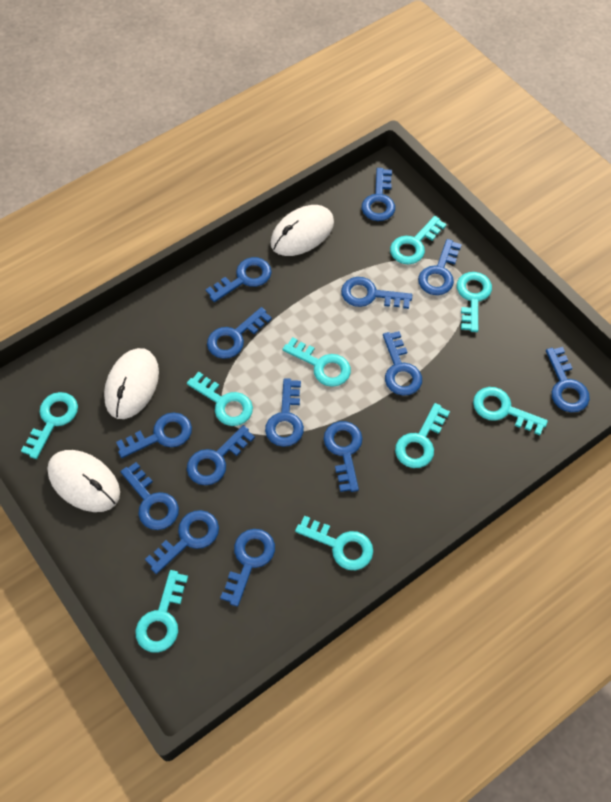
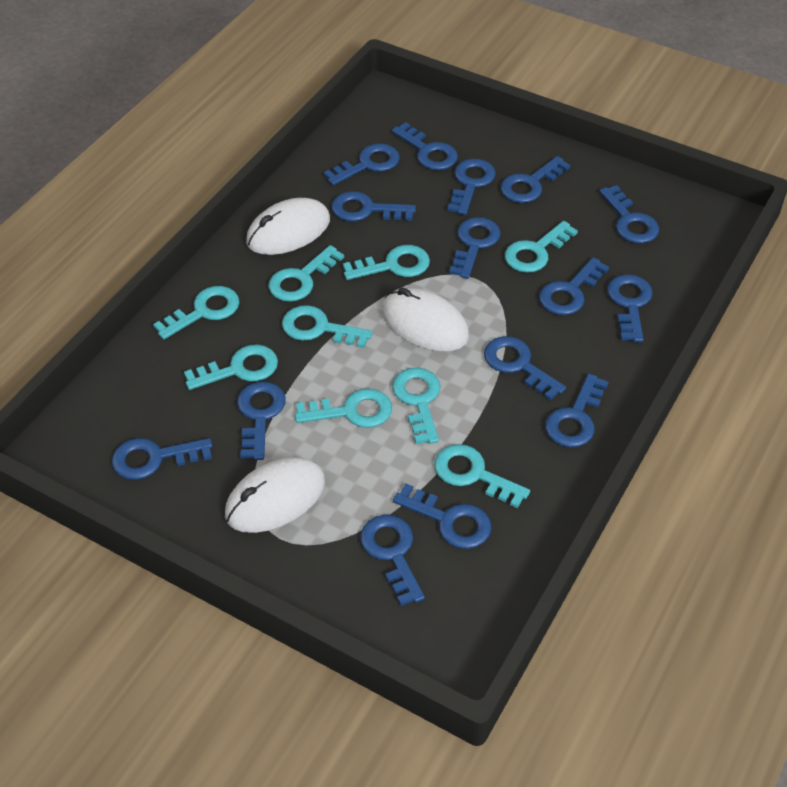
blue key: [116,413,192,458] [120,462,179,530] [145,510,219,574] [187,425,255,485] [206,257,272,302] [207,307,272,359] [220,529,275,607] [265,378,304,447] [324,421,363,492] [341,277,412,309] [362,168,395,221] [383,331,422,396] [418,239,462,295] [546,347,590,412] = 14 -> [112,438,212,480] [237,381,286,460] [323,144,400,185] [331,191,416,222] [360,515,425,606] [392,122,458,170] [393,484,491,549] [448,159,496,215] [449,217,501,279] [484,336,566,401] [500,156,571,203] [539,257,609,315] [545,374,609,447] [599,185,659,243] [607,274,653,342] = 15

